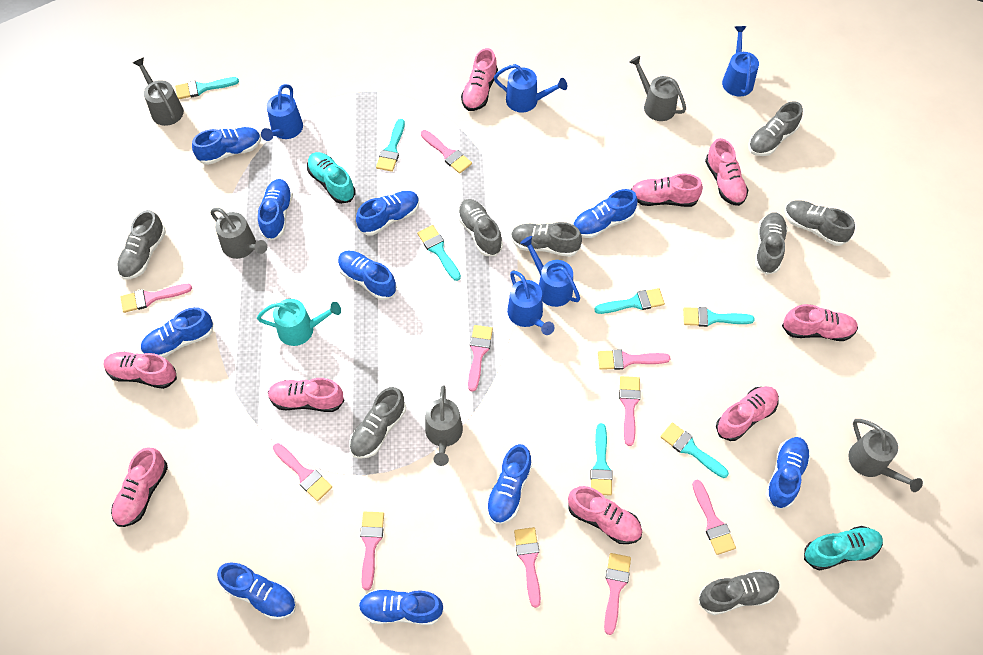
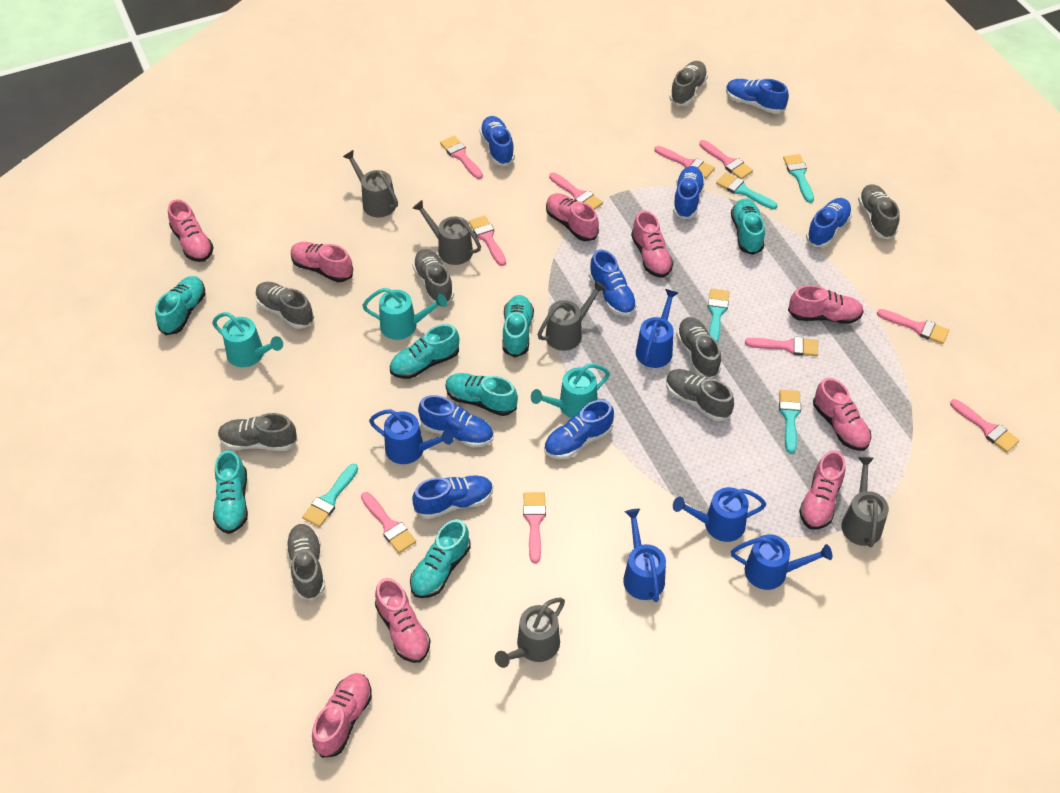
blue shoe: [140,307,214,358] [192,127,261,165] [217,563,296,620] [258,179,293,241] [338,251,397,300] [356,191,420,235] [359,589,443,625] [486,444,533,524] [573,189,638,238] [765,437,811,509] = 10 -> [412,475,493,519] [418,395,493,447] [479,116,515,166] [544,400,614,459] [589,249,637,316] [673,166,705,219] [726,79,789,114] [806,198,852,247] = 8
turquoise brush: [175,77,239,99] [376,119,405,172] [417,225,461,281] [590,423,612,495] [594,288,665,314] [661,423,729,478] [683,307,755,327] = 7 -> [302,464,358,527] [708,288,729,343] [716,173,778,209] [779,390,801,454] [783,154,814,203] = 5
turquoise shoe: [307,152,355,204] [804,526,883,571] = 2 -> [155,276,205,335] [213,450,248,534] [390,324,459,379] [410,519,471,598] [446,373,518,416] [502,295,534,357] [731,199,765,255] = 7
turquoise watering can: [257,299,341,346] = 1 -> [212,312,283,367] [362,288,447,340] [531,364,610,418] = 3

